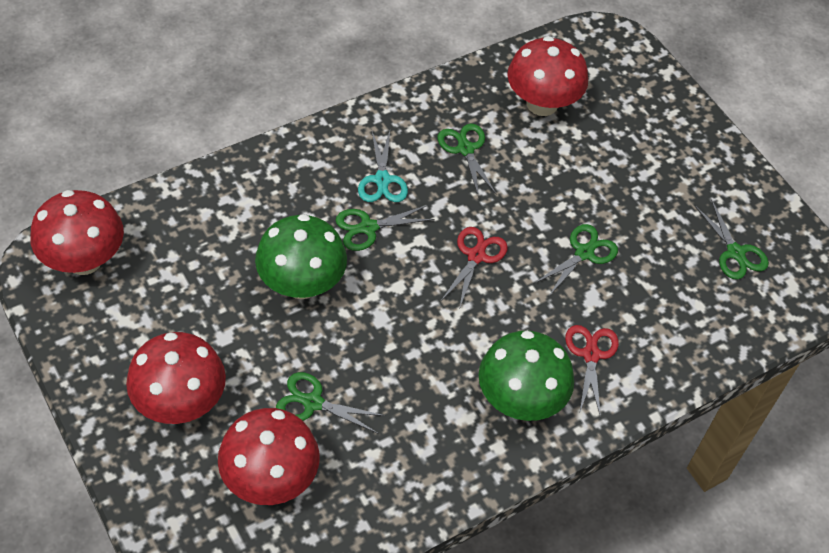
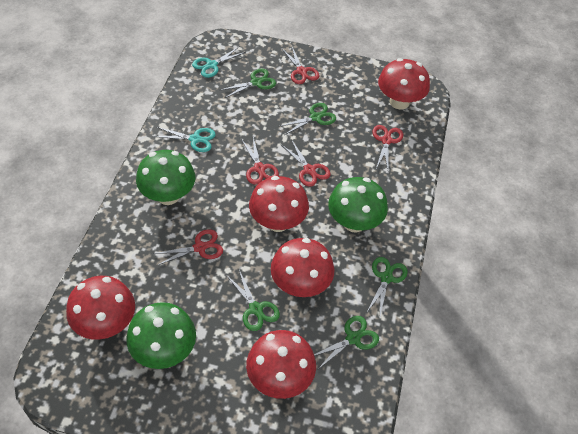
green mushroom: [255,214,347,299] [479,331,574,421] = 2 -> [127,302,196,369] [136,150,195,205] [328,177,388,232] = 3
red mushroom: [30,190,124,275] [126,332,226,424] [218,408,320,505] [507,36,588,116] = 4 -> [66,276,135,340] [246,330,316,399] [249,176,309,232] [271,238,334,297] [378,58,430,110] = 5
red scissors: [441,227,508,309] [565,325,619,418] = 2 -> [153,229,223,266] [241,137,279,185] [282,47,319,84] [282,139,331,187] [372,125,403,169] = 5
turquoise scissors: [358,131,408,202] = 1 -> [153,127,216,152] [192,47,246,78] = 2

